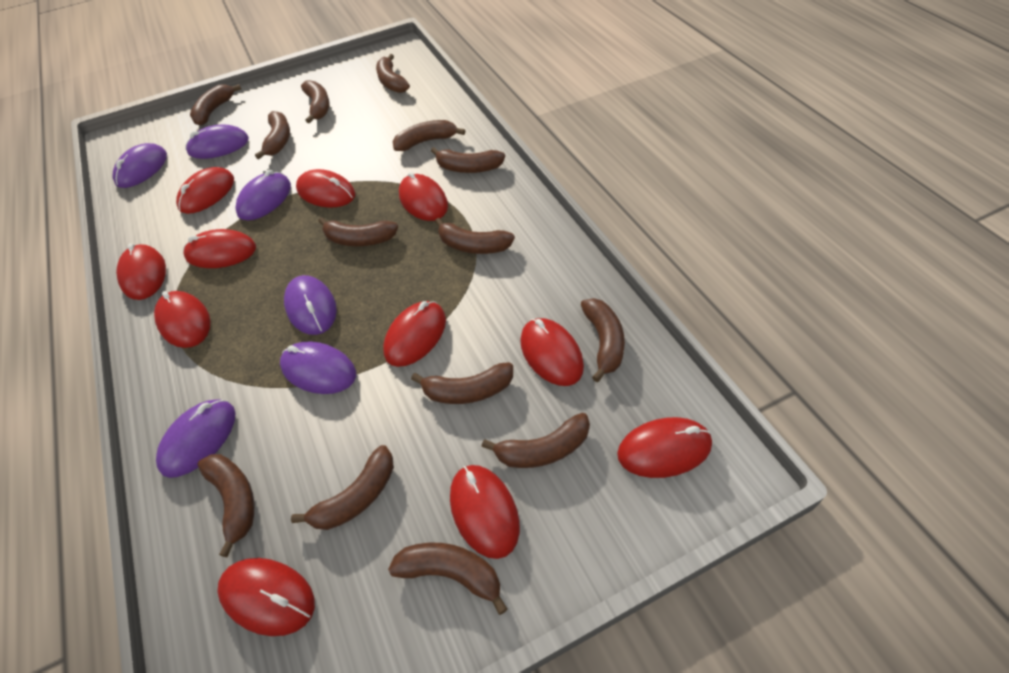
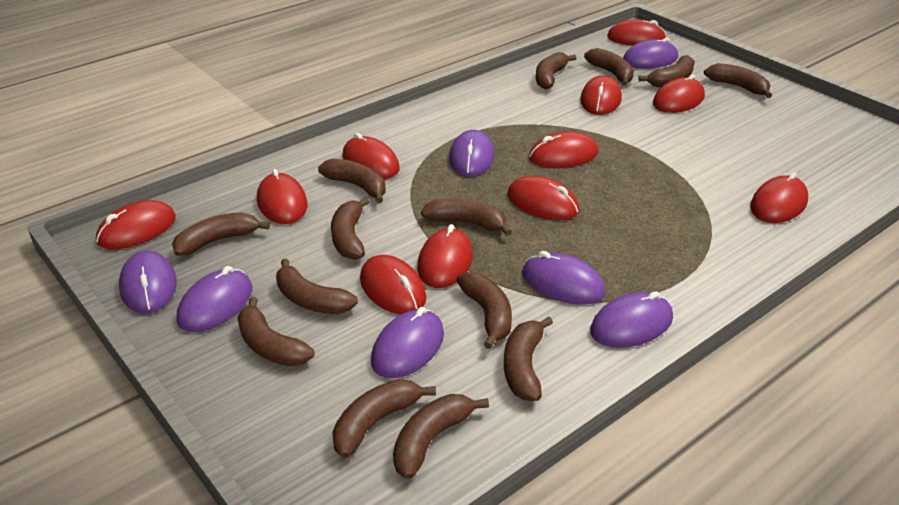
purple mouse: [113,143,167,188] [156,399,236,478] [185,125,249,159] [235,170,291,220] [280,341,356,394] [284,275,337,335] = 6 -> [119,250,177,314] [177,266,252,332] [371,307,444,378] [449,130,494,177] [522,251,606,305] [590,291,673,348] [623,38,678,69] = 7

